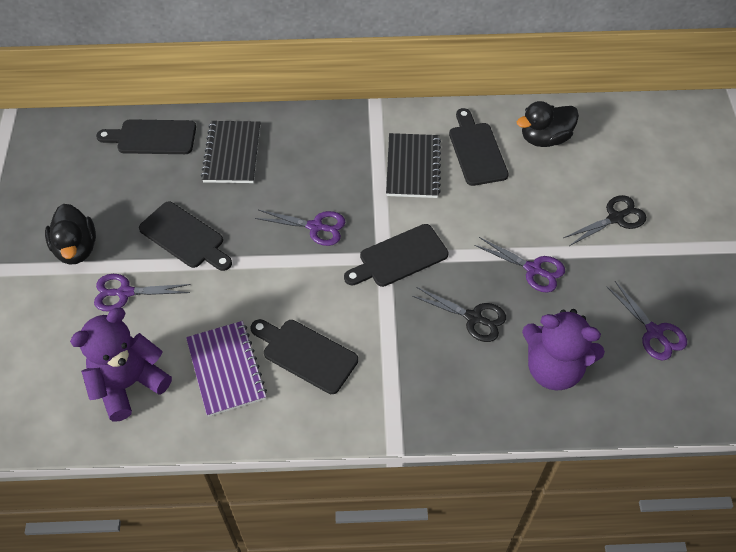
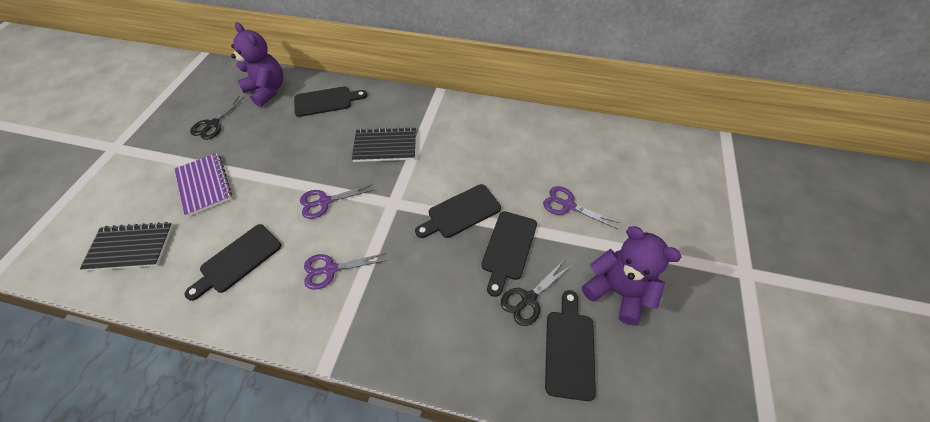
black duck: [45,204,96,265] [517,101,579,147] = 2 -> none = 0
purple scissors: [94,274,191,312] [255,210,346,246] [474,237,565,292] [606,281,687,360] = 4 -> [300,184,375,219] [304,253,387,290] [543,186,620,229] = 3

